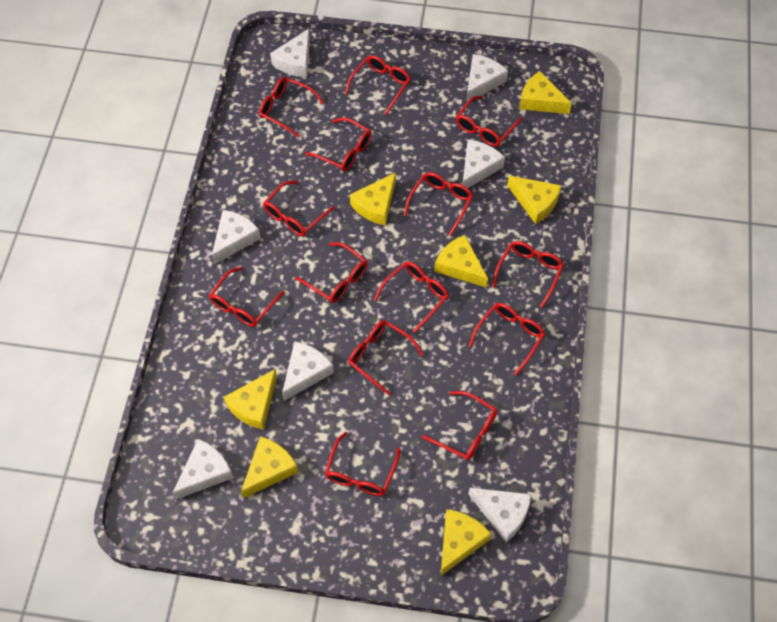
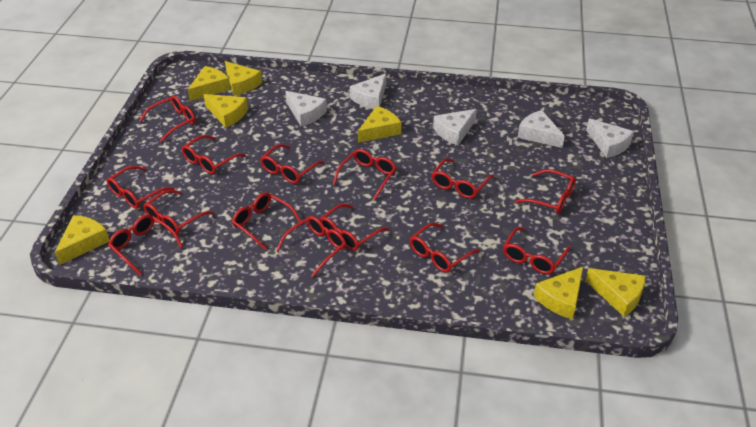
white cheese: [172,439,233,500] [212,210,261,265] [270,29,310,77] [282,341,334,401] [463,139,505,188] [466,54,508,103] [468,488,531,542] = 7 -> [285,91,327,127] [350,73,386,109] [433,109,477,146] [517,110,565,148] [586,118,634,158] = 5

